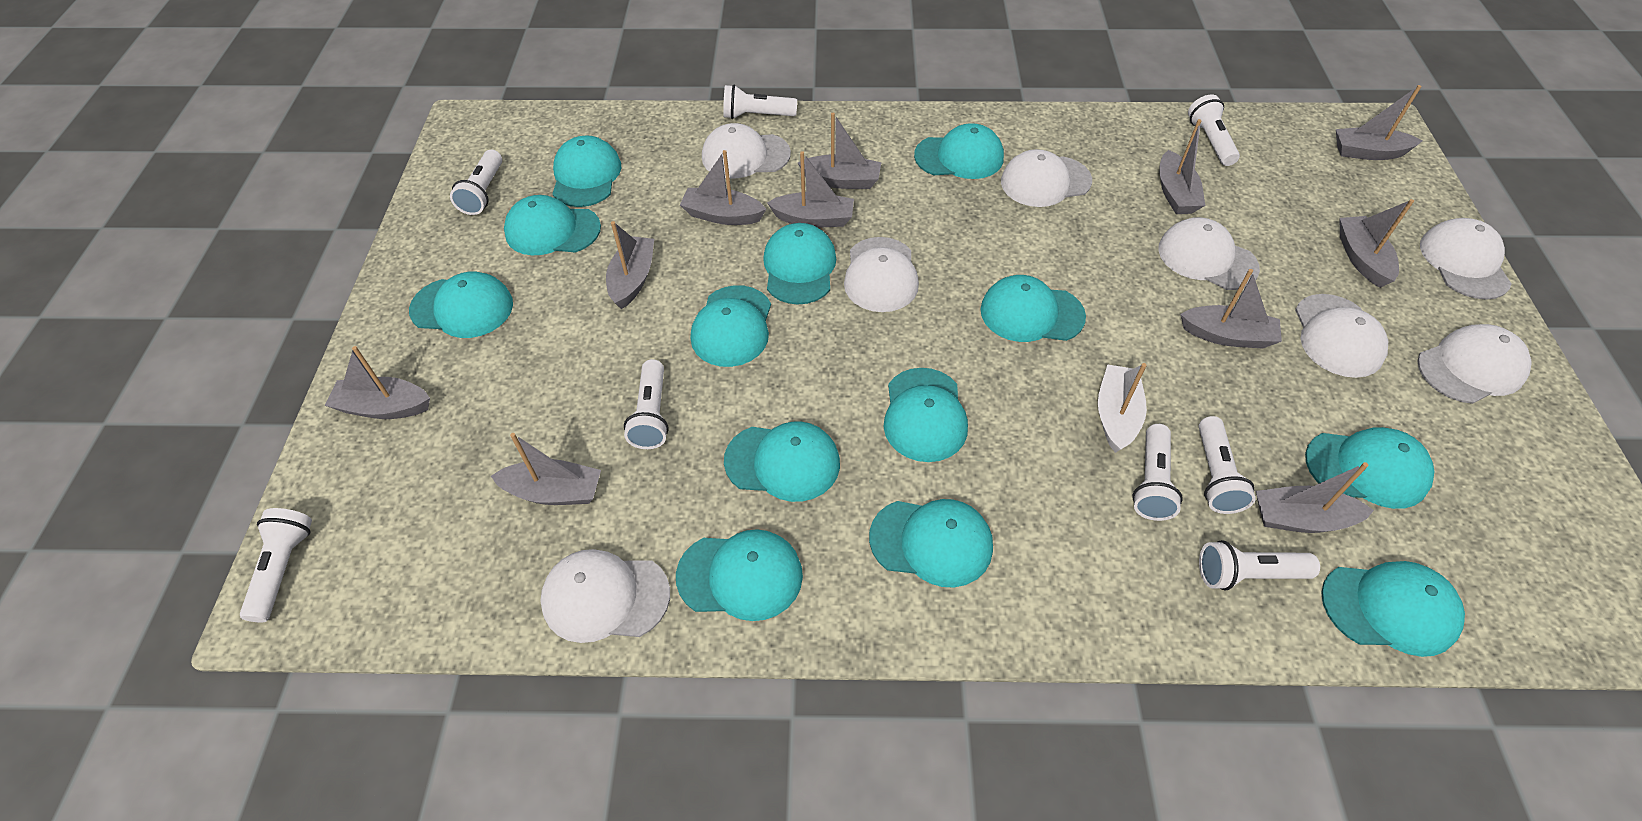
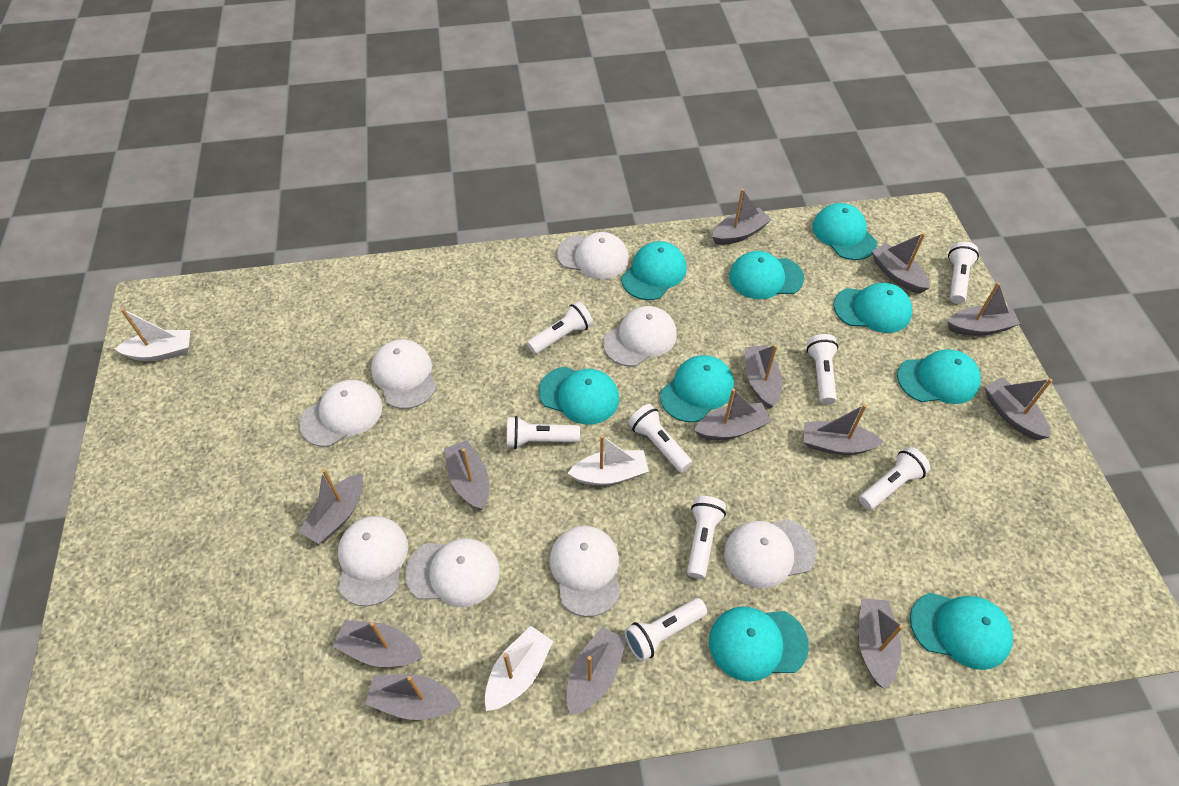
grey boat: [325,346,430,419] [491,433,601,505] [606,221,654,309] [680,150,766,225] [767,151,854,228] [798,113,881,189] [1159,119,1206,214] [1180,269,1282,349] [1256,462,1374,533] [1336,85,1423,160] [1339,199,1414,288] = 11 -> [299,469,363,544] [333,620,423,667] [365,674,461,720] [444,440,489,510] [566,627,627,716] [694,388,771,440] [712,189,771,245] [745,345,782,409] [804,404,883,455] [858,598,903,689] [871,233,930,294] [948,282,1020,336] [985,377,1052,440] = 13
turquoise cap: [409,271,513,338] [504,195,601,255] [552,135,621,207] [676,529,803,621] [691,285,771,367] [724,422,840,502] [763,223,836,305] [869,499,993,587] [883,368,968,462] [914,123,1004,179] [981,275,1086,342] [1305,427,1434,509] [1321,561,1465,657] = 13 -> [539,367,619,425] [622,241,687,300] [660,355,734,422] [709,606,809,682] [729,251,804,299] [812,203,877,260] [834,283,912,333] [897,349,981,404] [910,593,1013,670] = 9
white boat: [1098,363,1147,453] = 1 -> [115,308,191,361] [485,626,553,711] [568,435,649,485] = 3

